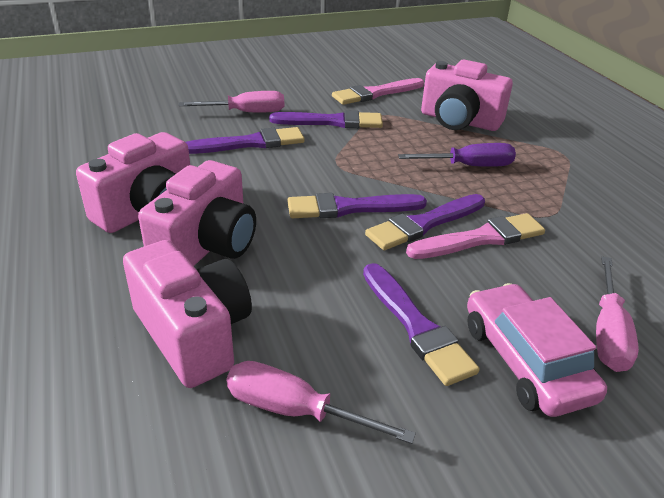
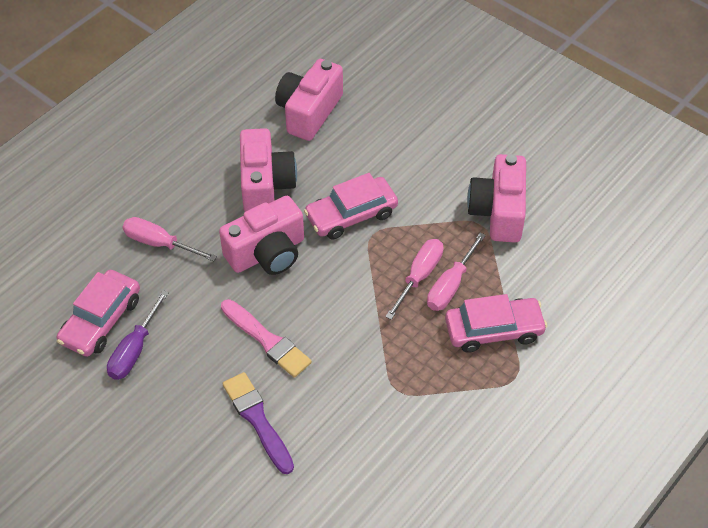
pink brush: [332,78,424,105] [406,213,545,259] = 2 -> [221,299,312,378] = 1
pink car: [467,283,607,417] = 1 -> [57,270,140,357] [304,173,398,239] [445,294,547,353] = 3
purple brush: [185,127,305,154] [269,110,383,128] [287,193,427,218] [363,263,480,386] [365,194,485,250] = 5 -> [222,372,294,474] = 1

